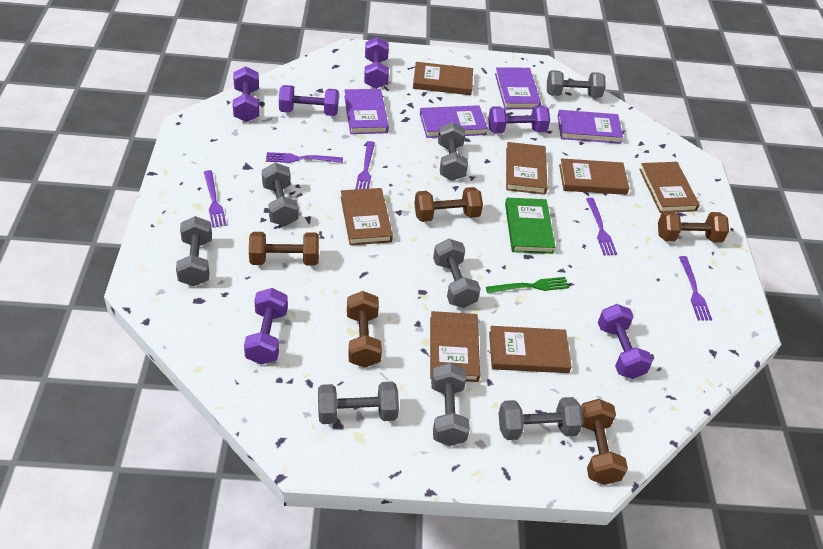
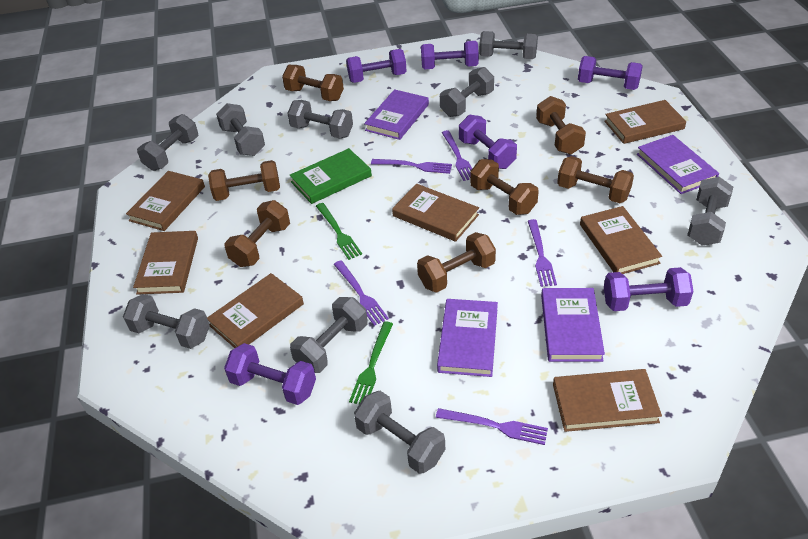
brown dumbbell: [249,232,319,266] [347,291,382,368] [414,187,483,222] [581,399,628,485] [658,211,729,243] = 5 -> [208,160,280,201] [224,200,290,267] [282,65,344,101] [417,232,496,292] [470,159,539,215] [536,96,586,155] [557,156,634,203] = 7
green fork: [486,277,569,293] = 1 -> [316,203,362,260] [349,321,393,404] = 2
grey dumbbell: [176,216,212,286] [262,163,299,226] [318,382,399,424] [431,363,470,446] [433,239,481,308] [438,122,468,181] [498,397,583,440] [547,70,606,98] = 8 -> [123,294,210,349] [137,114,198,171] [216,103,265,156] [287,100,353,139] [290,297,368,373] [354,391,445,474] [440,67,494,117] [479,31,538,59] [687,177,733,246] = 9

